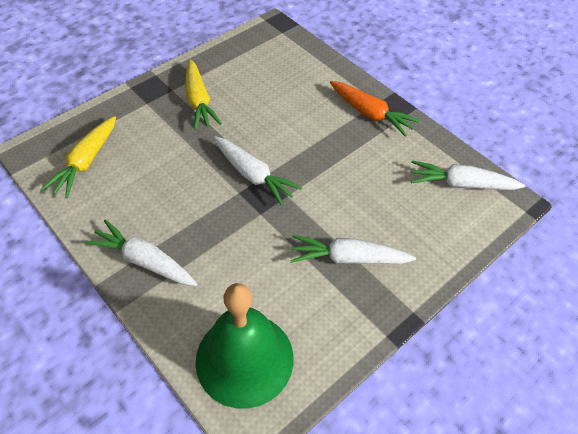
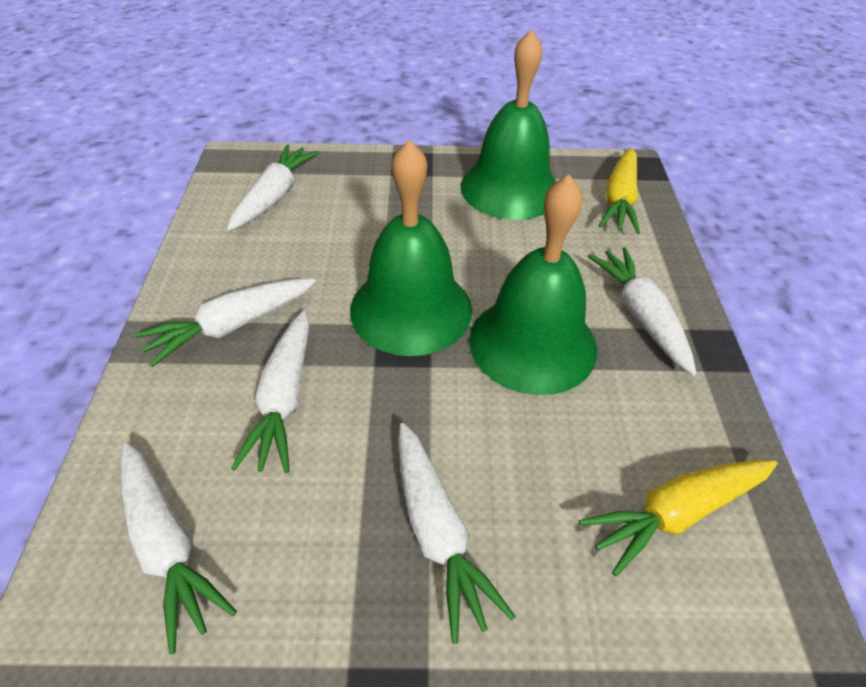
green bell: [195,283,294,409] = 1 -> [350,140,472,356] [461,29,556,220] [469,175,597,395] = 3
orange carrot: [330,81,420,137] = 1 -> none = 0
white carrot: [85,219,197,286] [214,136,302,206] [290,235,416,264] [411,160,526,190] = 4 -> [121,442,237,654] [135,278,316,367] [227,144,319,231] [231,311,309,473] [398,423,516,644] [588,247,697,376] = 6

